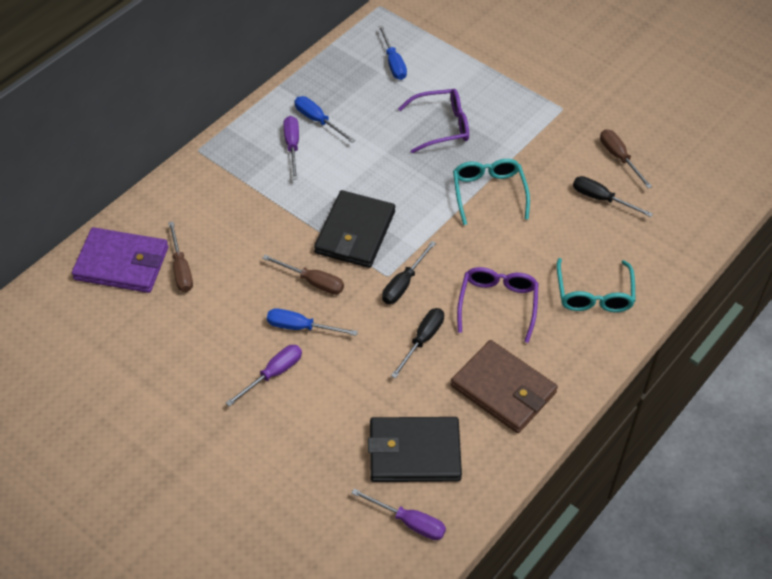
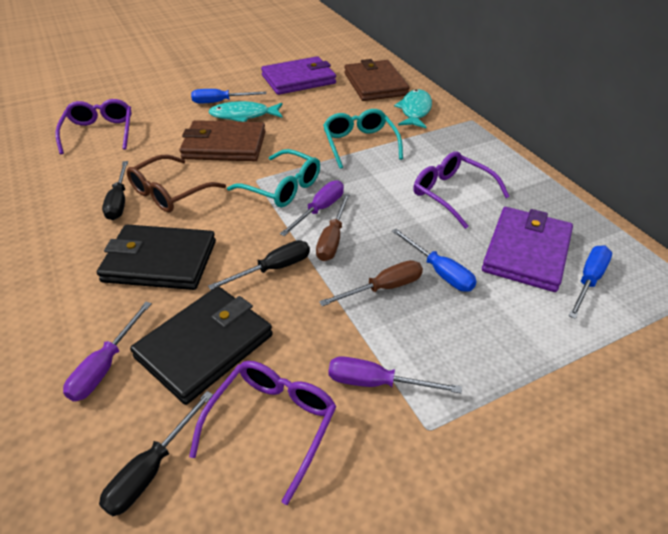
brown glasses: none = 0 -> [127,155,226,212] = 1
brown screwdriver: [168,221,193,292] [262,255,344,295] [600,129,652,188] = 3 -> [316,194,350,261] [319,260,423,306] = 2
brown wallet: [451,340,558,433] = 1 -> [180,120,266,161] [344,59,410,101] = 2
purple glasses: [398,89,469,153] [457,267,539,343] = 2 -> [55,99,131,154] [189,361,337,505] [414,151,510,229] = 3
purple wallet: [72,227,168,293] = 1 -> [261,56,336,95] [482,207,573,292] = 2
turquoise fish: none = 0 -> [208,101,283,122] [394,89,432,128] = 2

